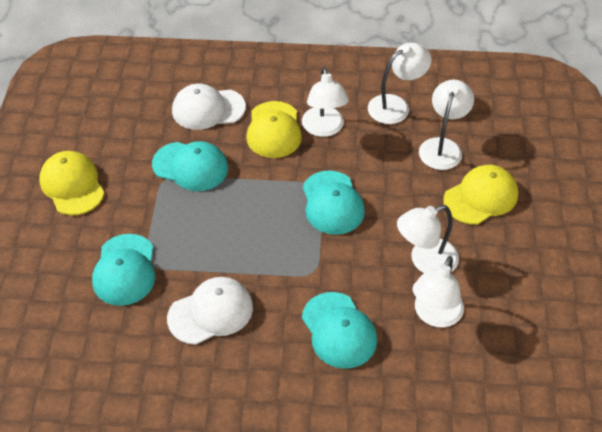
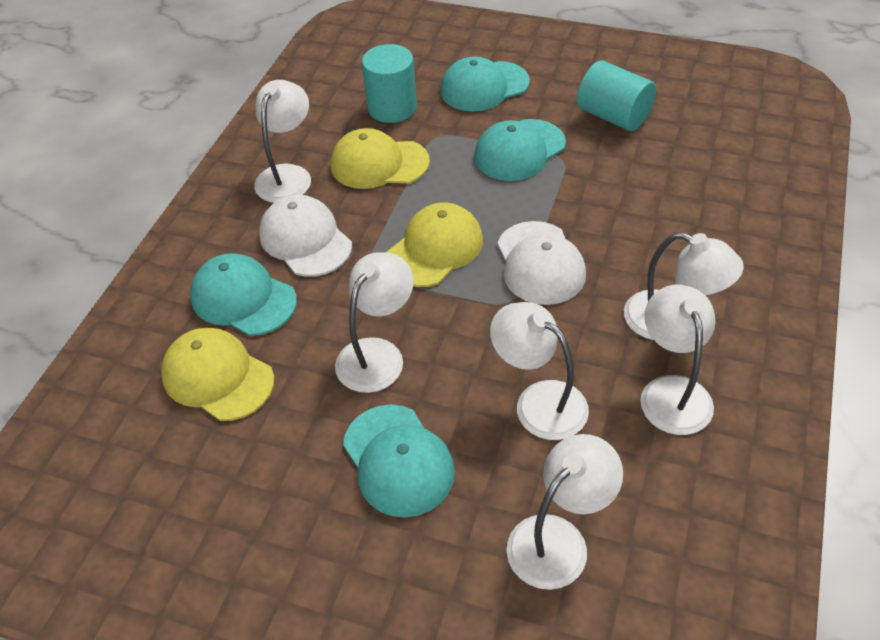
turquoise cylinder: none = 0 -> [362,44,417,123] [577,60,656,131] = 2
white lamp: [302,67,349,137] [368,42,432,124] [397,205,459,273] [412,256,464,328] [419,80,474,170] = 5 -> [254,80,311,203] [335,252,414,393] [490,302,589,440] [506,434,623,590] [624,232,744,340] [640,285,716,435] = 6

